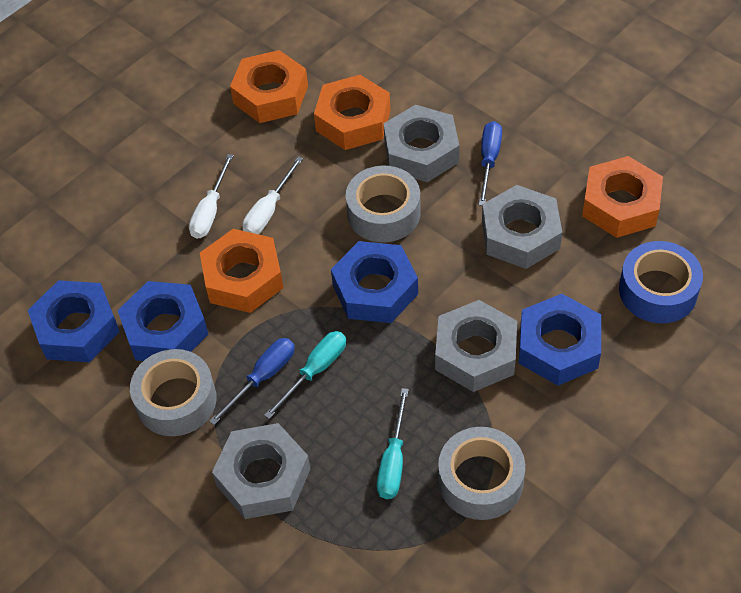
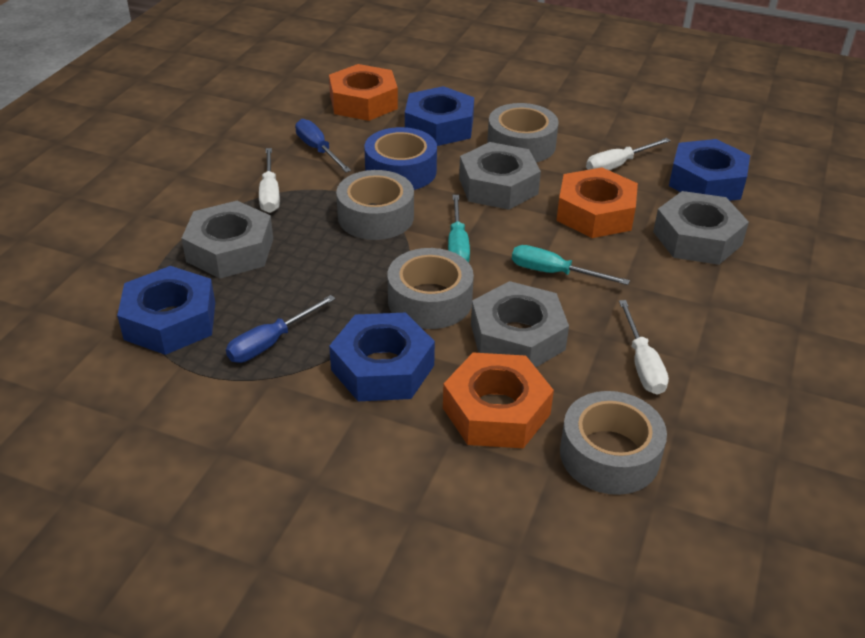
grey tape: [130,349,217,436] [346,166,421,242] [438,427,525,520] = 3 -> [336,170,414,240] [387,248,474,329] [487,103,559,162] [560,391,667,495] = 4
orange nut: [200,229,284,313] [230,50,308,123] [314,75,390,150] [582,156,663,238] = 4 -> [329,64,398,121] [443,353,554,448] [556,167,638,238] = 3
white screwdriver: [189,154,234,239] [242,157,303,234] = 2 -> [259,148,280,213] [586,138,671,170] [619,300,669,395] = 3

